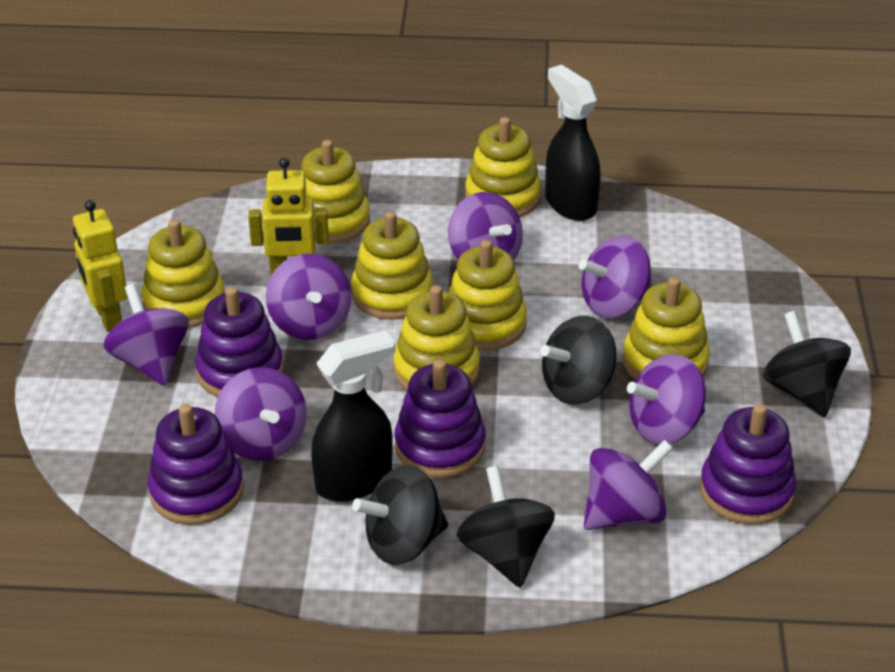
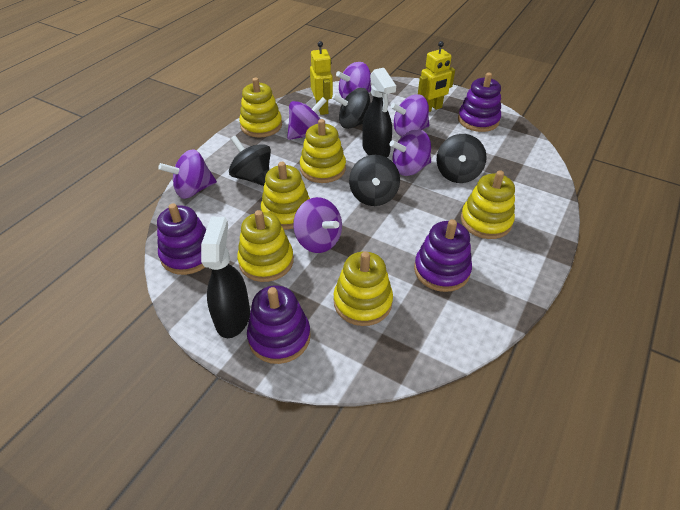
purple spinning top: [103,284,189,386] [215,367,307,461] [266,254,352,340] [448,192,523,260] [578,236,651,318] [584,440,674,530] [627,354,706,445] = 7 -> [158,149,217,199] [287,97,326,140] [293,197,342,253] [336,62,371,99] [390,129,431,176] [391,94,429,137] = 6
yellow stacking toy: [141,219,225,328] [301,140,370,243] [351,211,433,320] [393,285,480,390] [448,240,527,350] [465,117,541,217] [622,277,710,380] = 7 -> [237,210,294,282] [239,78,282,138] [261,162,310,230] [300,119,346,183] [334,251,393,326] [461,170,515,239] = 6

